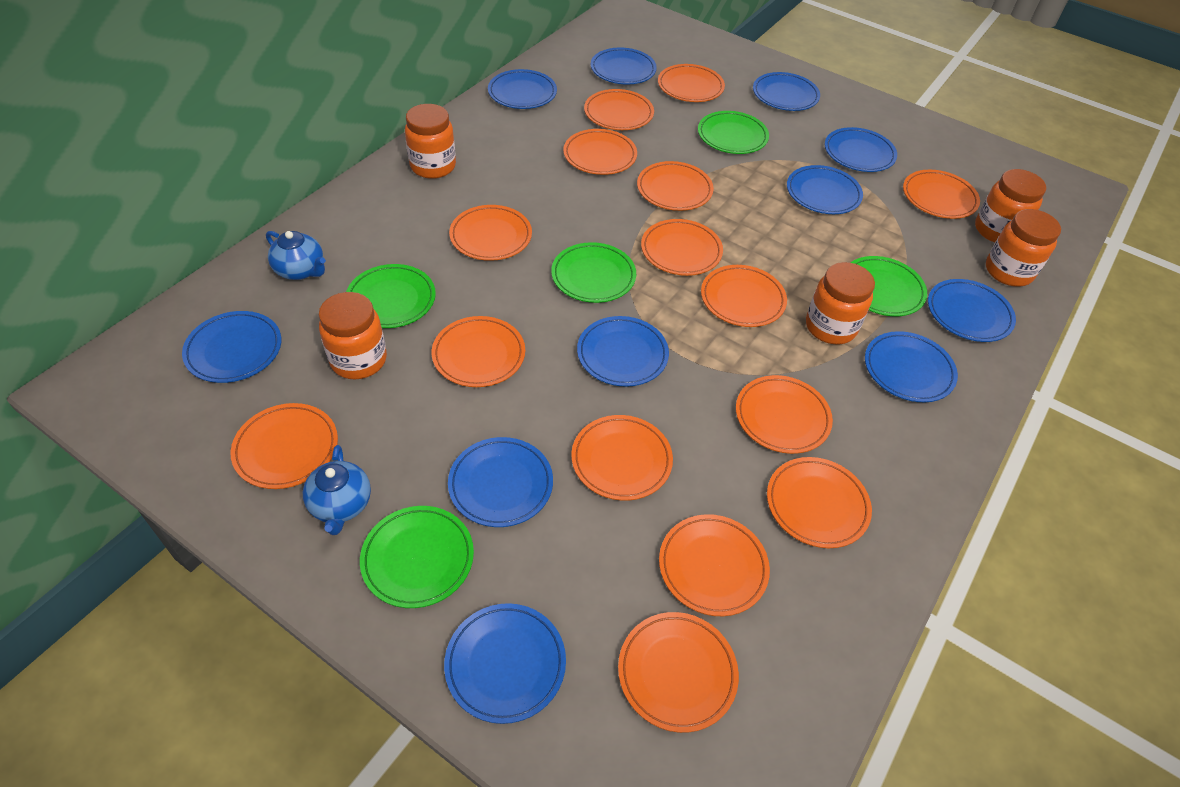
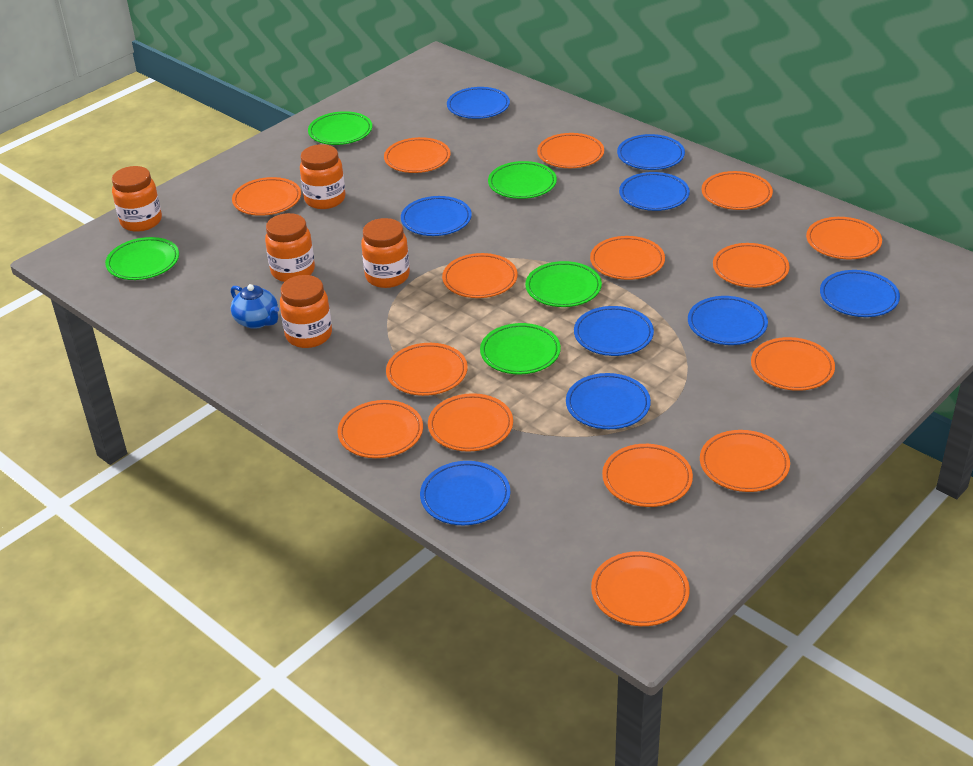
blue plate: [182,311,281,383] [444,603,566,724] [448,437,553,527] [488,69,557,109] [577,316,669,387] [591,48,657,84] [753,72,820,111] [787,165,863,214] [825,127,897,172] [865,331,958,402] [928,279,1016,342] = 11 -> [401,196,472,236] [420,461,510,525] [447,87,510,119] [566,373,651,429] [574,306,654,356] [617,134,685,170] [619,172,690,211] [688,296,768,345] [820,270,900,317] = 9
blue teapot: [266,231,326,280] [303,445,371,535] = 2 -> [231,284,279,329] = 1

